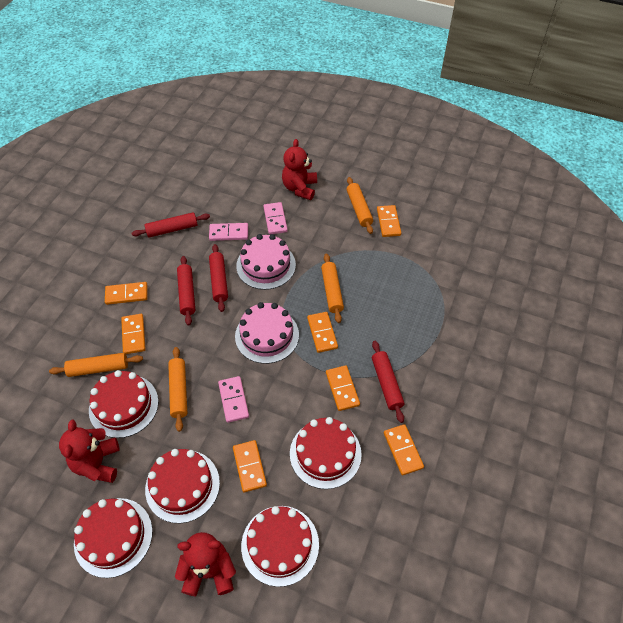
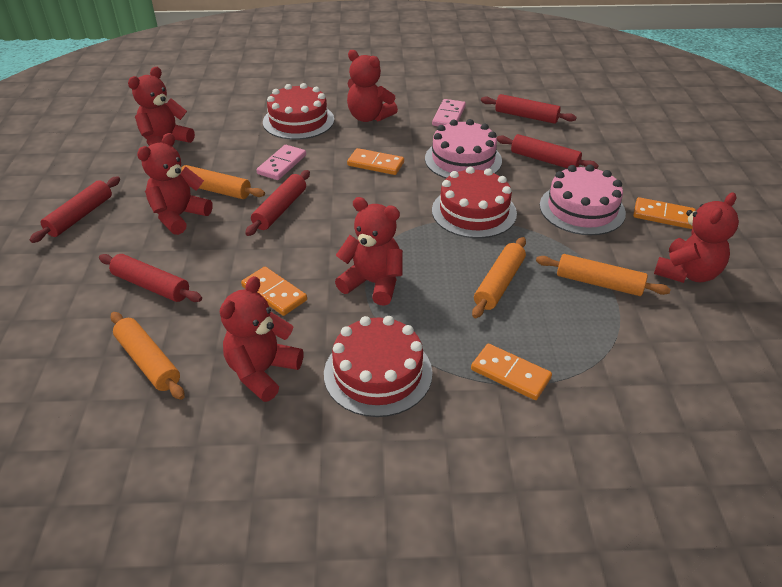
orange domino: [105,282,147,305] [121,314,146,354] [233,440,267,492] [307,312,338,353] [326,365,360,411] [377,205,401,237] [384,424,424,476] = 7 -> [241,267,307,316] [347,148,404,175] [471,344,552,400] [633,197,696,229] = 4
pink domino: [209,223,248,241] [218,376,249,423] [263,202,288,235] = 3 -> [256,145,306,180] [432,99,466,126] = 2
red cake: [74,498,153,578] [89,370,159,438] [145,449,220,523] [241,506,319,587] [290,417,362,489] = 5 -> [263,83,334,140] [324,316,432,417] [432,167,517,238] = 3
red rolling pin: [132,212,210,238] [177,256,195,326] [209,244,228,312] [372,341,404,423] = 4 -> [30,176,120,243] [99,254,202,302] [245,170,310,236] [481,94,577,124] [497,134,599,169] = 5
red teddy bear: [59,420,119,483] [175,532,236,596] [282,139,317,200] = 3 -> [128,67,195,146] [137,133,213,235] [220,276,303,402] [335,197,403,306] [347,50,398,122] [654,192,739,283] = 6

